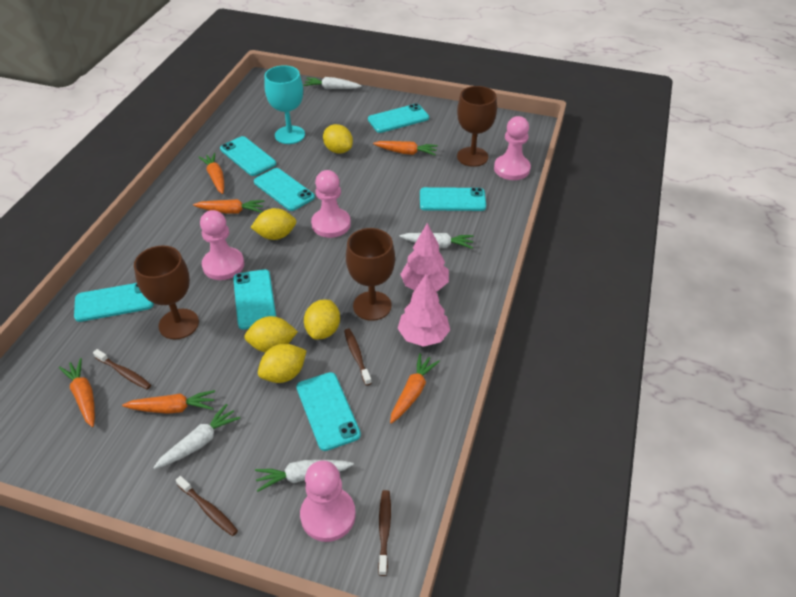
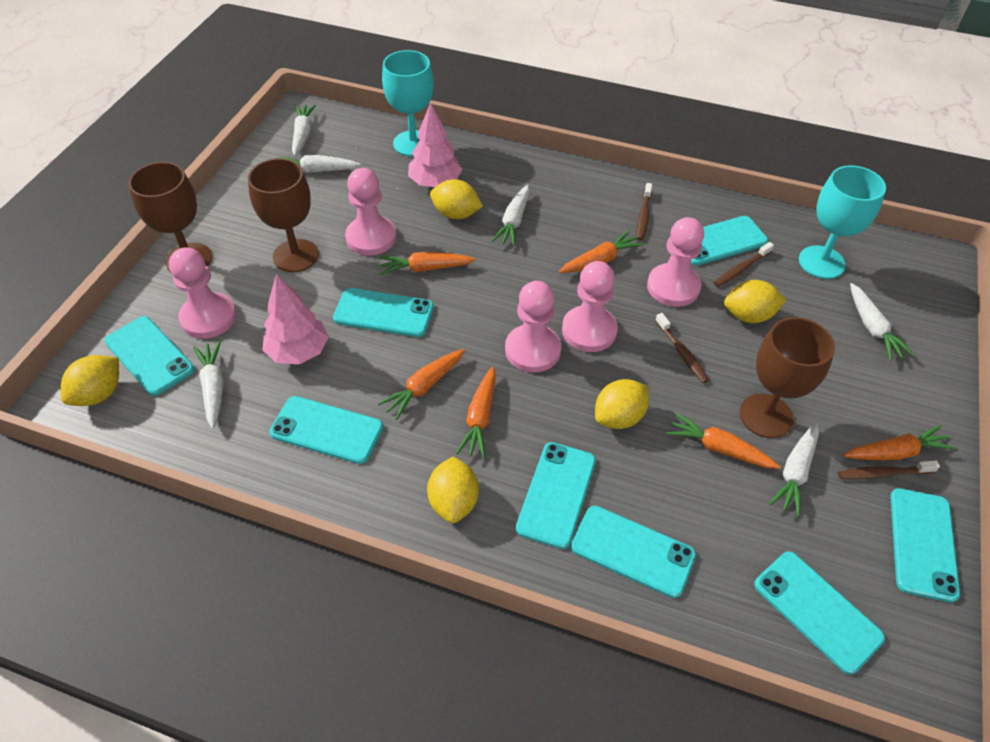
pink pawn: [200,210,244,280] [300,460,356,542] [311,170,351,238] [494,116,531,180] = 4 -> [169,247,236,339] [345,168,396,256] [505,281,561,373] [562,261,618,352] [647,217,704,307] = 5
turquoise goblet: [264,65,305,144] = 1 -> [382,50,434,156] [799,165,886,279] = 2
turquoise phone: [74,283,154,322] [220,136,276,176] [233,269,276,329] [254,168,315,211] [296,372,361,451] [368,104,429,133] [420,187,486,211] = 7 -> [105,316,195,396] [270,396,383,464] [333,288,434,337] [516,442,596,549] [571,506,696,598] [691,216,768,265] [754,551,885,675] [890,488,960,602] = 8
white carrot: [153,404,240,469] [255,460,354,492] [303,77,362,89] [399,233,474,249] = 4 -> [193,341,224,429] [276,155,361,173] [292,104,316,156] [492,185,530,246] [769,423,819,517] [850,283,914,361] = 6

